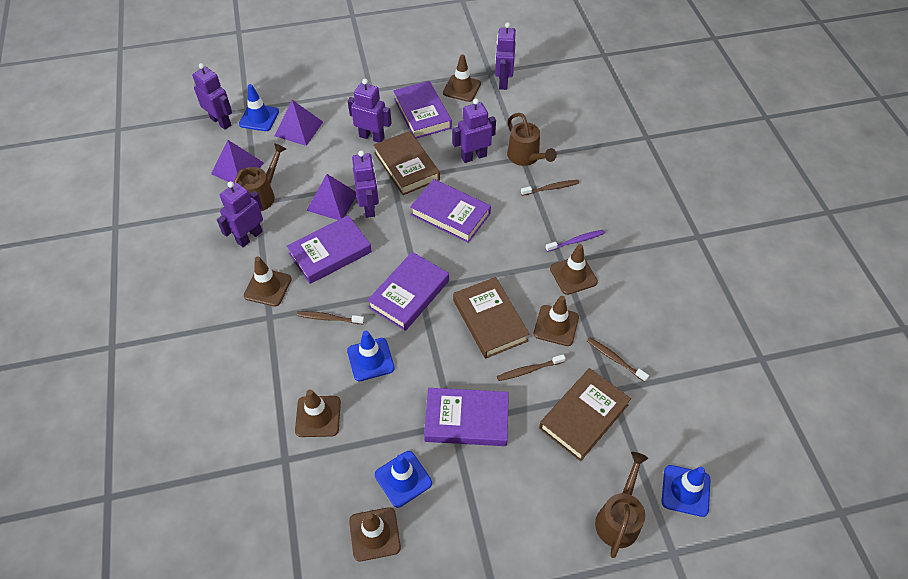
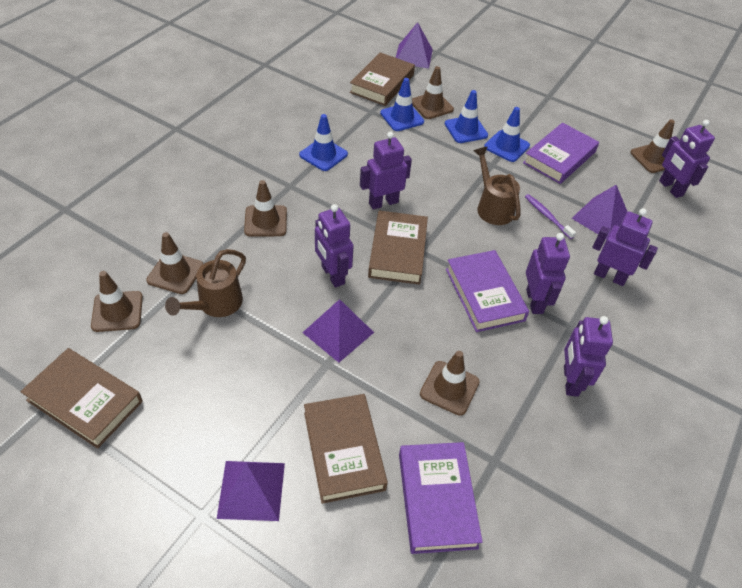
brown book: [373,131,440,195] [453,277,530,359] [539,368,631,461] = 3 -> [20,348,143,449] [304,394,388,504] [350,52,415,106] [368,210,428,285] = 4
brown toothbrush: [297,311,364,324] [497,354,566,381] [521,180,579,196] [587,337,649,382] = 4 -> none = 0
brown watering can: [234,143,286,211] [507,113,557,166] [595,452,648,558] = 3 -> [165,249,246,317] [474,147,520,225] = 2
purple book: [287,215,372,284] [367,252,449,331] [393,81,452,138] [410,179,491,243] [424,388,509,446] = 5 -> [399,442,483,554] [446,250,529,332] [523,123,599,184] = 3
purple pyramid: [211,140,264,183] [274,100,323,146] [306,174,357,220] = 3 -> [217,461,285,521] [302,299,374,363] [396,22,433,69] [571,185,627,240] = 4

